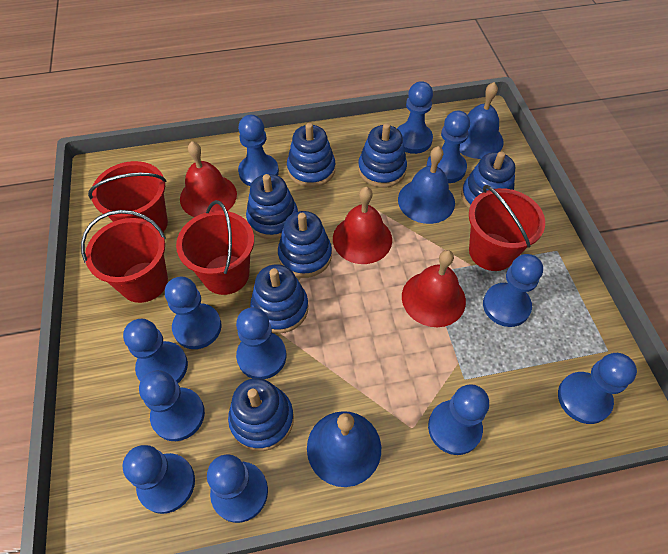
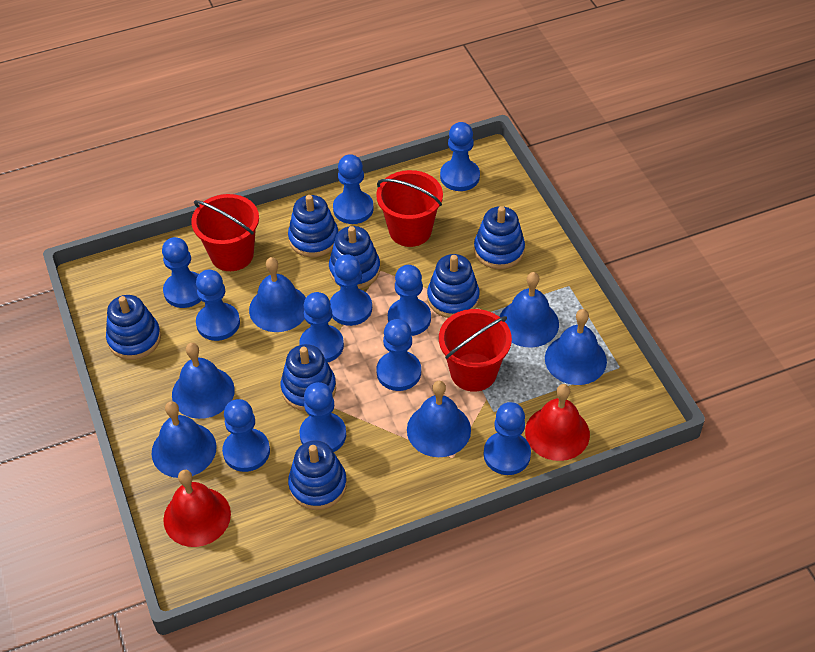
blue bell: [307,411,381,487] [398,146,455,224] [460,82,503,159] = 3 -> [151,401,217,478] [172,343,235,419] [249,257,306,332] [407,381,471,457] [500,272,559,348] [545,309,607,385] = 6
blue pawn: [123,319,188,383] [123,445,195,514] [139,370,205,441] [165,277,221,349] [207,455,268,523] [236,307,286,379] [238,115,279,186] [397,81,433,154] [426,111,470,183] [428,384,489,455] [483,254,543,327] [558,353,637,424] = 12 -> [162,237,201,308] [196,270,240,341] [222,399,270,472] [299,292,344,363] [300,382,346,452] [330,254,372,326] [333,154,374,224] [376,319,421,391] [388,265,431,336] [440,122,480,191] [484,402,531,475] = 11
red bell: [180,141,237,217] [333,187,392,264] [402,250,466,327] = 3 -> [163,470,231,547] [525,384,590,461] = 2
red bucket: [81,210,168,303] [88,161,168,232] [176,200,254,295] [469,185,545,271] = 4 -> [191,194,259,271] [376,170,443,247] [439,309,512,392] = 3

